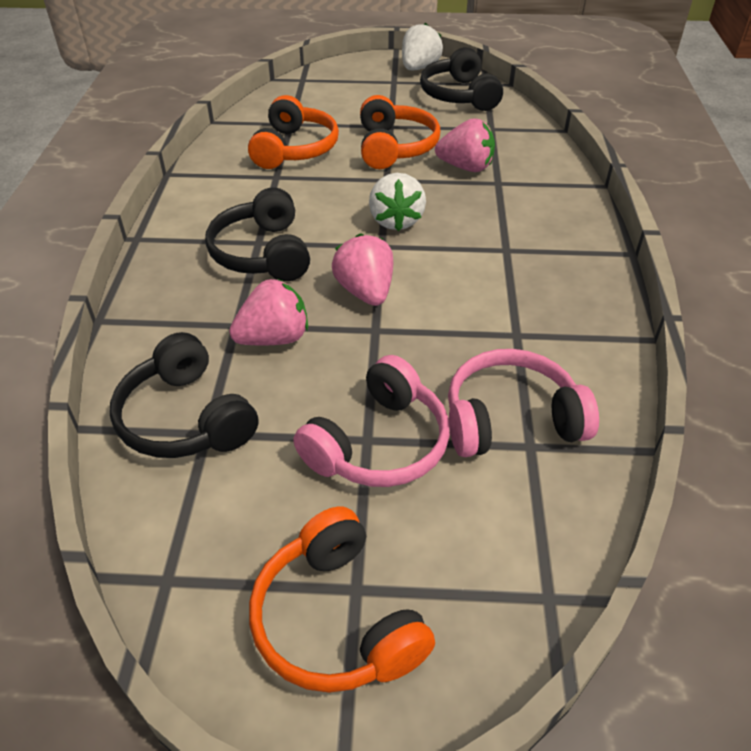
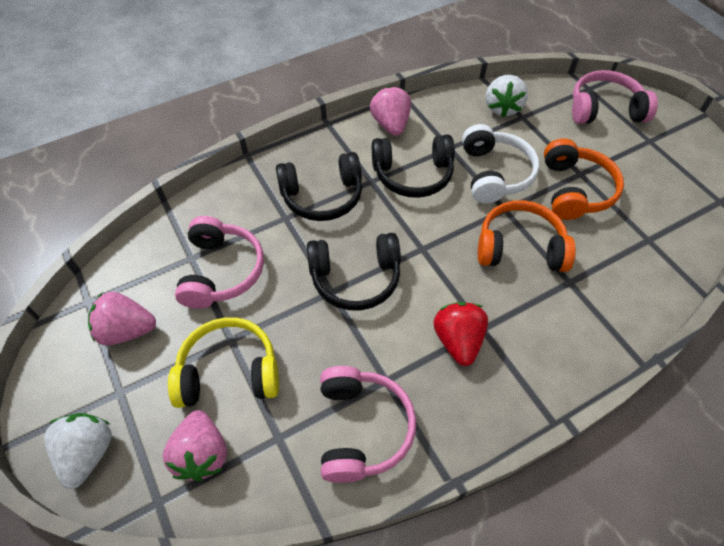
orange headphones: [248,95,339,169] [249,506,435,693] [360,95,440,169] = 3 -> [478,200,576,272] [544,138,624,220] = 2
pink headphones: [293,355,450,487] [448,349,599,457] = 2 -> [175,216,264,309] [320,366,416,483] [572,70,658,124] = 3
red strawberry: none = 0 -> [434,302,488,366] = 1
white headphones: none = 0 -> [462,124,540,204] = 1
yellow headphones: none = 0 -> [168,317,279,408] = 1

